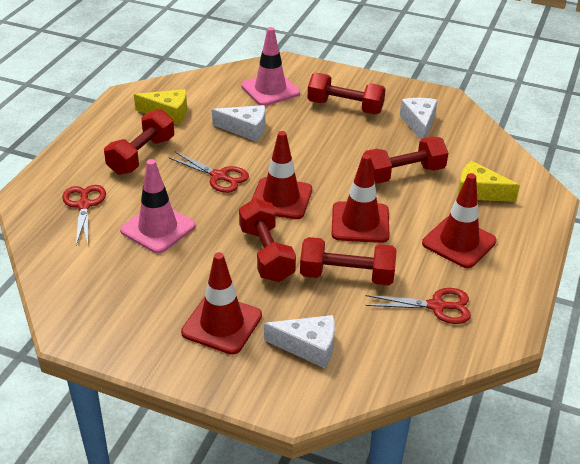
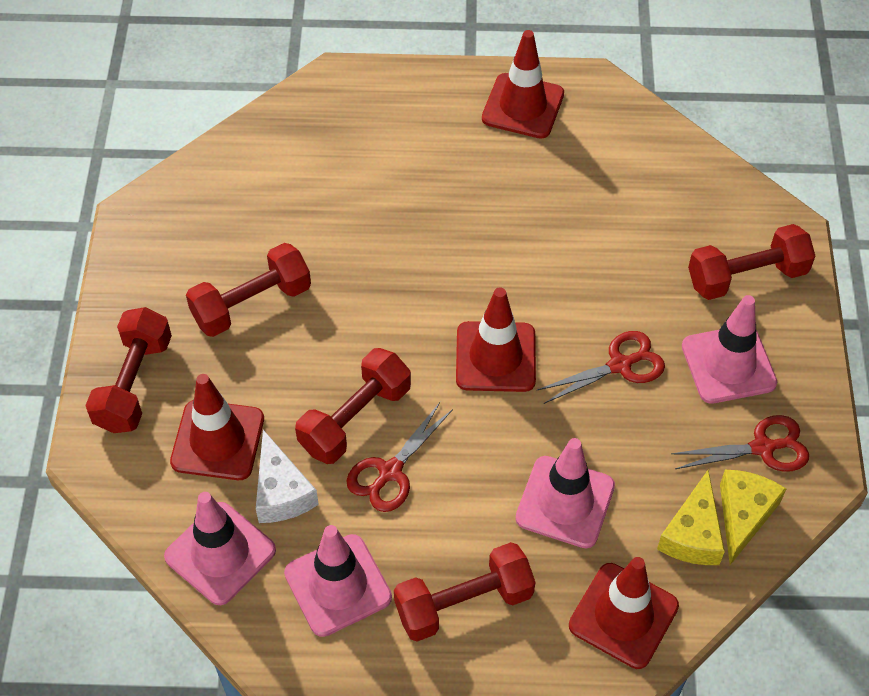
pink traffic cone: [120,159,195,253] [241,27,300,106] = 2 -> [164,492,276,605] [284,525,392,637] [515,438,615,548] [682,295,777,404] = 4
white cheese: [212,105,265,142] [264,315,335,368] [400,98,438,140] = 3 -> [256,430,319,523] = 1

